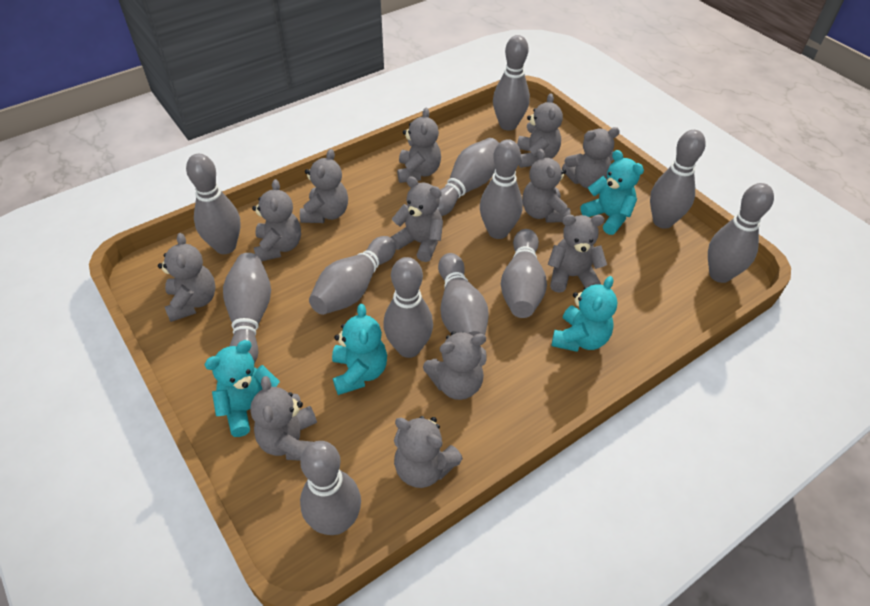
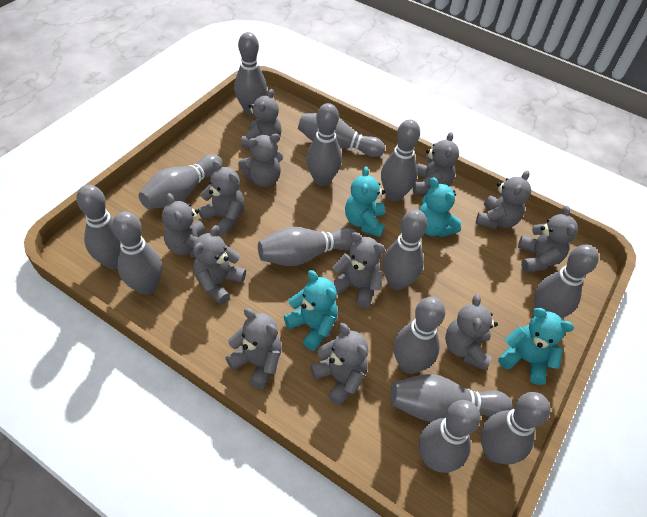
grey bowling pin: [186,154,240,254] [223,253,271,363] [300,441,361,535] [309,236,396,315] [383,257,433,358] [437,138,499,216] [438,253,489,336] [480,139,523,239] [493,35,530,131] [501,229,547,318] [650,130,706,229] [708,183,774,283] = 12 -> [76,185,121,269] [112,211,162,295] [139,154,223,209] [234,32,267,115] [258,227,357,266] [298,113,385,157] [306,103,342,186] [381,120,420,201] [382,209,428,290] [390,374,512,422] [394,297,445,374] [419,400,481,473] [481,392,550,465] [534,244,599,318] = 14

